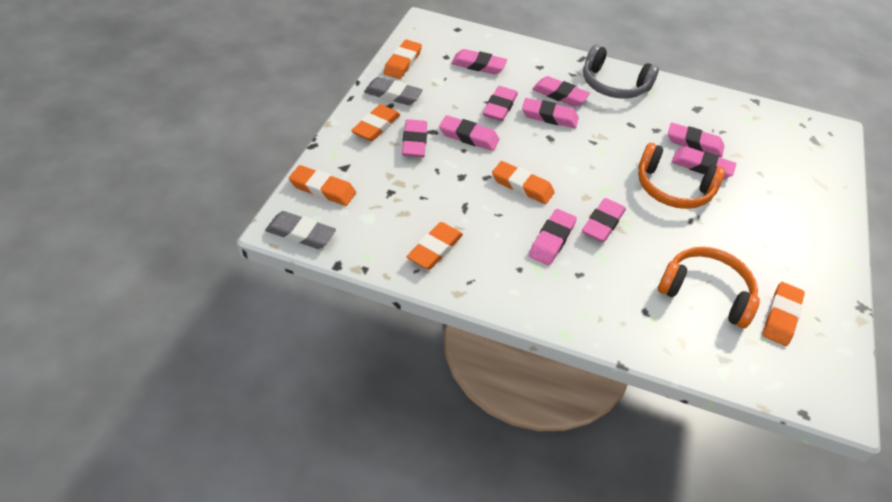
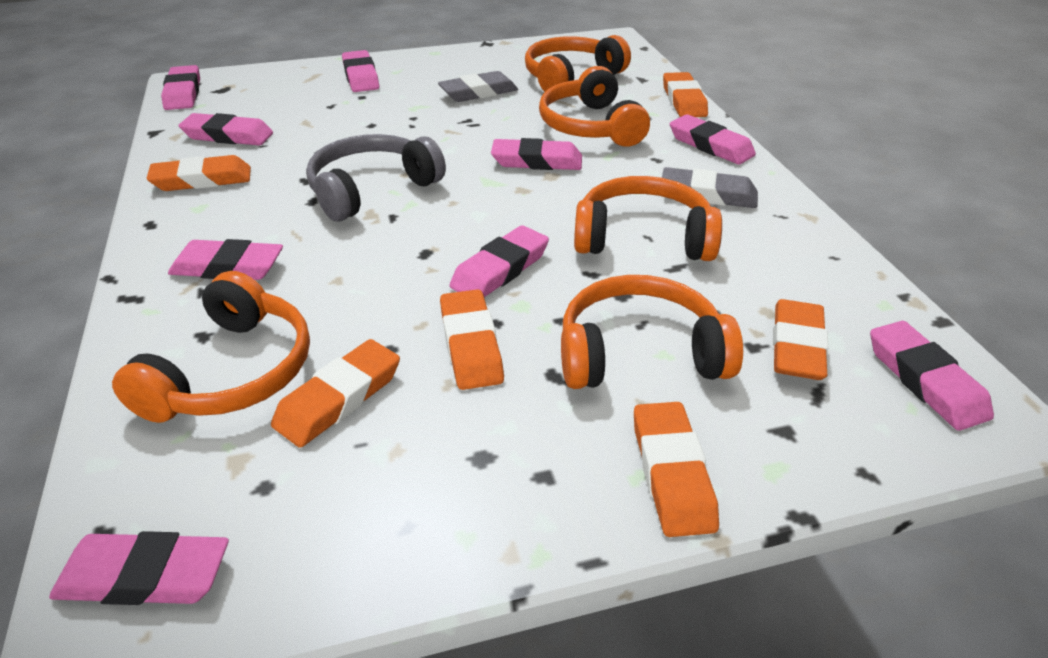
orange headphones: [638,143,725,209] [658,247,760,328] = 2 -> [112,271,310,423] [525,35,631,92] [539,66,650,147] [561,275,743,389] [574,176,722,261] = 5
pink eraser: [402,119,427,157] [439,115,499,151] [451,49,507,74] [483,86,518,121] [522,98,579,128] [529,209,577,265] [532,76,590,107] [582,198,626,242] [668,123,724,157] [672,147,736,179] = 10 -> [49,531,229,605] [161,65,200,110] [168,239,283,280] [178,113,273,146] [342,50,379,92] [450,225,549,297] [491,138,582,170] [670,114,756,165] [870,321,994,431] = 9

